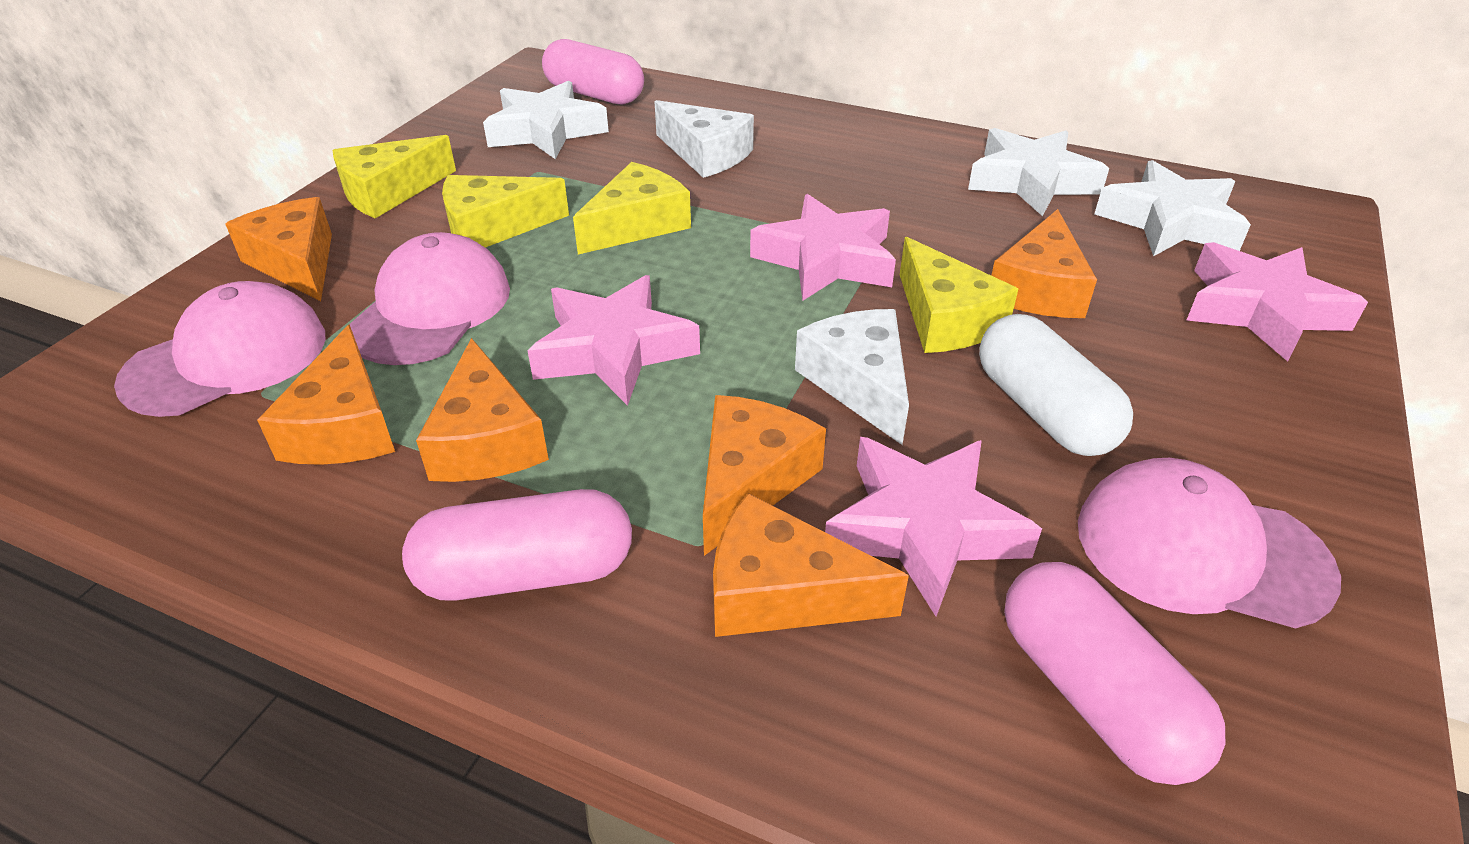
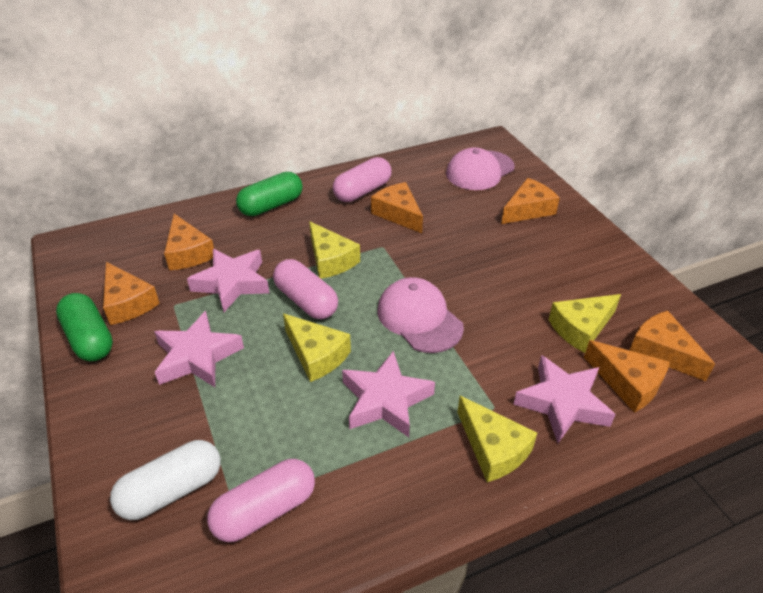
green capsule: none = 0 -> [56,293,113,361] [236,172,303,216] = 2
pink cap: [114,281,326,417] [349,232,510,365] [1078,458,1341,628] = 3 -> [377,277,464,353] [446,147,515,190] = 2
white cheese: [654,100,754,178] [795,309,909,445] = 2 -> none = 0
white star: [483,81,609,159] [968,128,1109,217] [1094,160,1251,256] = 3 -> none = 0

